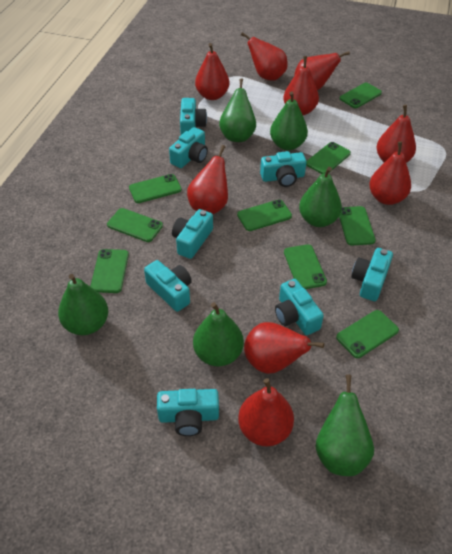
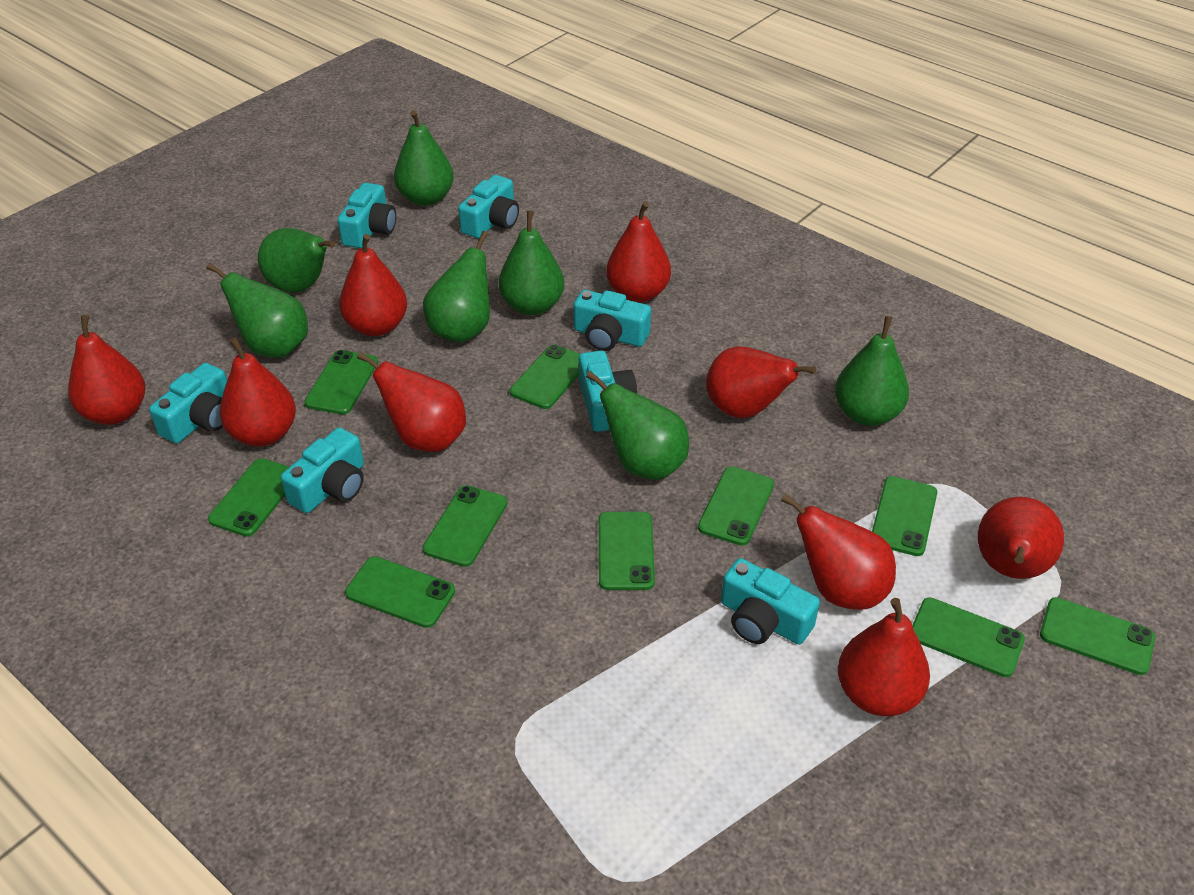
green pear: [58,274,108,335] [193,302,244,366] [219,78,256,142] [270,91,308,150] [299,167,342,227] [316,375,374,476] = 6 -> [206,263,308,358] [258,228,335,293] [394,110,454,206] [423,231,490,343] [499,210,564,315] [586,371,689,480] [835,316,909,426] = 7
green phone: [90,249,129,293] [107,208,163,242] [129,174,182,203] [237,200,292,231] [284,244,327,289] [306,142,351,174] [336,310,399,358] [339,206,376,245] [340,83,382,108] = 9 -> [208,458,289,537] [304,350,378,415] [345,556,455,628] [423,485,507,567] [510,344,580,409] [599,512,655,590] [698,466,774,546] [872,476,937,556] [912,597,1025,677] [1040,597,1155,675] = 10
turquoise camera: [144,260,192,312] [157,389,219,436] [169,127,208,168] [172,209,213,259] [180,98,207,135] [260,151,307,187] [275,279,324,335] [351,248,393,301] = 8 -> [149,363,227,443] [281,427,364,513] [337,183,396,248] [458,175,519,238] [573,290,651,351] [579,350,637,432] [721,558,820,644] = 7

